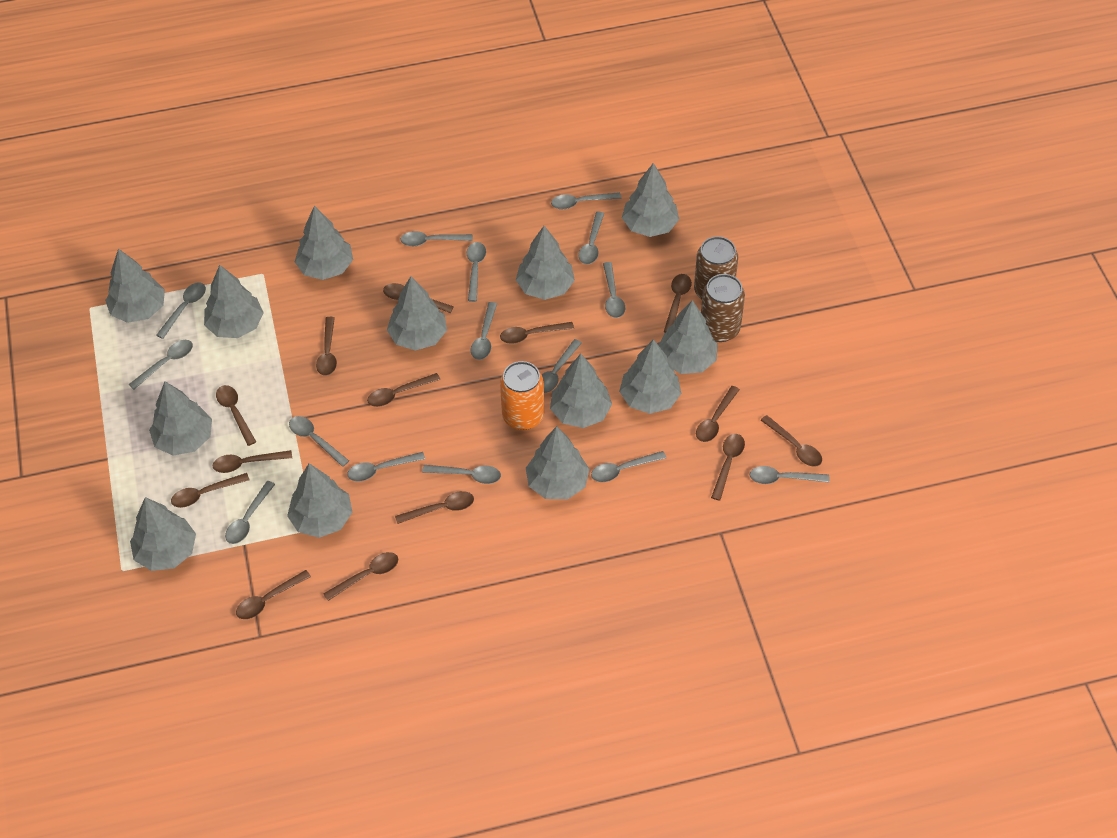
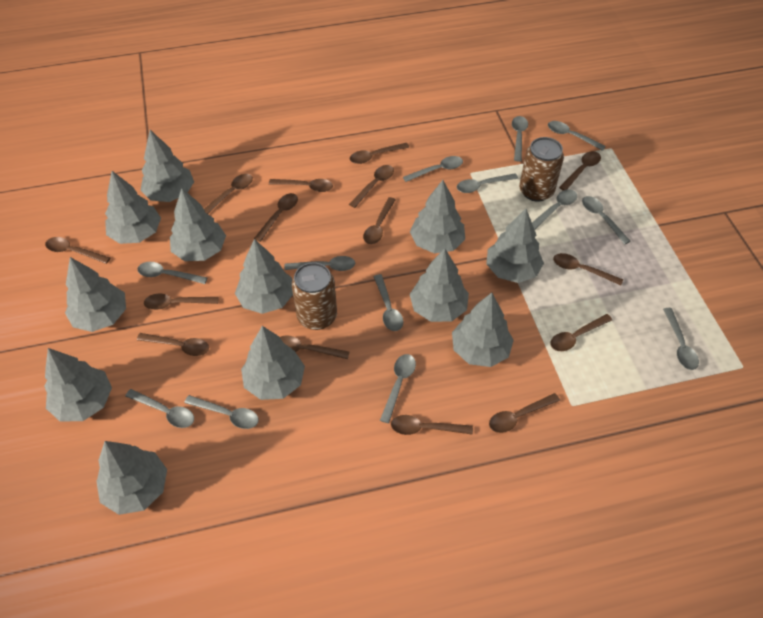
brown spoon: [171,473,250,508] [212,450,292,473] [216,385,256,446] [236,570,311,619] [316,317,337,376] [323,552,398,601] [367,373,440,407] [383,283,454,313] [395,491,474,524] [500,322,574,344] [664,274,692,332] [696,386,740,442] [711,434,745,501] [761,415,822,467] = 14 -> [45,237,110,264] [137,333,209,356] [144,294,218,310] [204,174,253,214] [254,193,298,242] [269,179,333,192] [280,336,349,359] [349,143,409,164] [349,165,394,208] [363,197,396,244] [391,415,473,435] [489,393,560,433] [550,314,612,351] [553,253,623,285] [559,151,601,191] = 15
grey spoon: [129,340,193,389] [156,282,206,339] [225,481,275,544] [289,416,349,467] [347,452,425,481] [400,231,473,246] [422,465,501,484] [467,242,486,302] [471,302,497,360] [541,339,582,393] [551,192,621,209] [579,211,604,264] [591,451,666,482] [603,262,625,318] [750,466,830,484] = 15 -> [125,389,194,428] [137,262,208,284] [184,395,259,429] [284,256,355,271] [374,274,403,331] [380,354,416,423] [403,156,463,182] [457,173,518,193] [512,116,528,161] [532,190,577,230] [548,121,606,151] [582,196,631,245] [663,308,699,370] = 13
grey tree: [105,249,165,323] [130,497,196,571] [149,382,212,456] [204,265,264,338] [287,463,353,538] [295,206,353,280] [387,276,447,351] [516,226,575,300] [526,426,589,499] [550,354,612,428] [619,339,681,414] [622,163,679,237] [659,300,718,374] = 13 -> [44,348,112,422] [65,257,126,332] [96,441,167,515] [105,171,161,244] [140,130,194,202] [170,188,226,261] [235,239,293,314] [241,326,305,400] [410,180,465,253] [410,248,469,322] [452,293,514,367] [486,209,544,283] = 12
orange can: [500,361,544,430] = 1 -> none = 0

